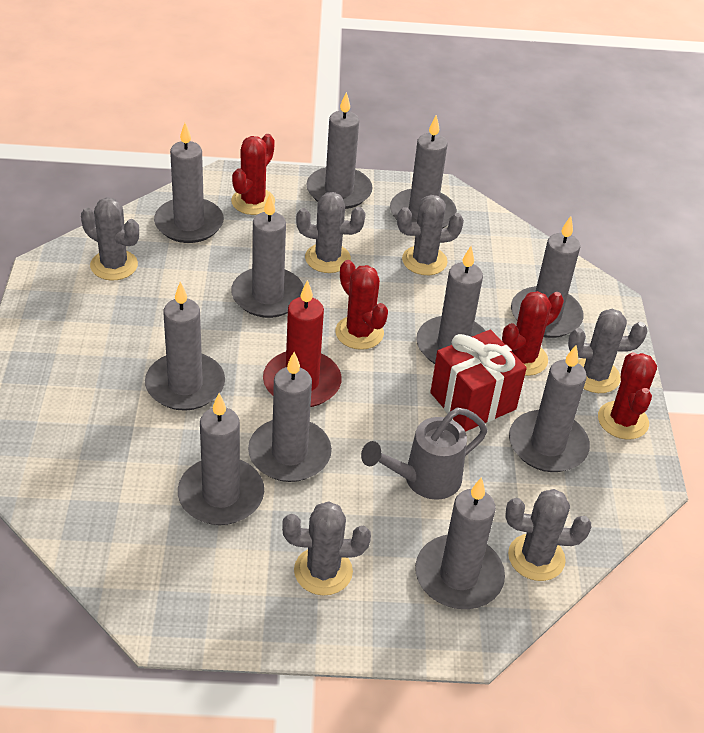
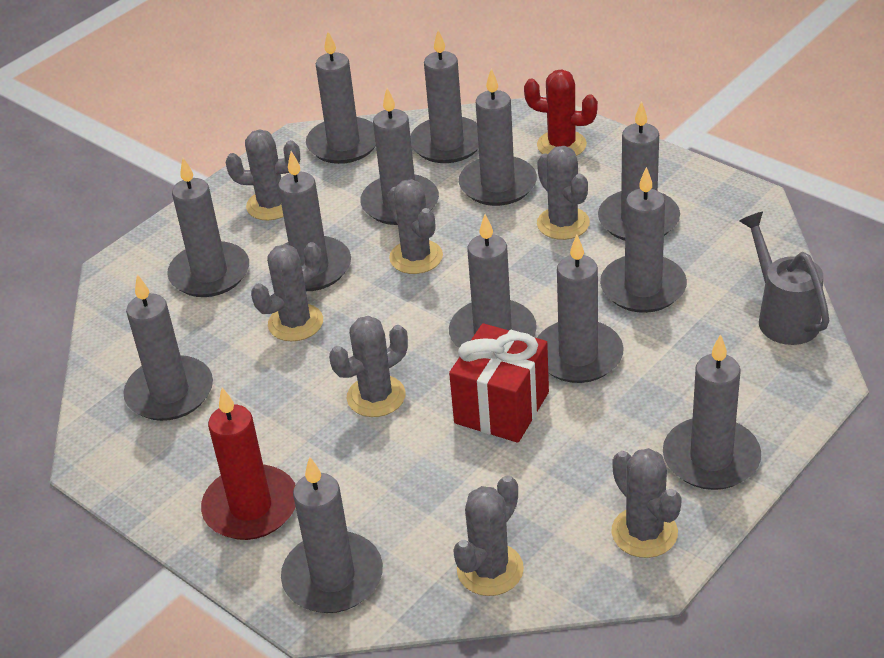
grey cactus: [81,197,139,280] [282,501,371,595] [296,192,366,273] [397,195,464,275] [506,489,591,581] [568,309,648,393] = 6 -> [225,130,300,220] [251,242,323,341] [329,316,408,417] [387,179,443,274] [453,475,524,596] [537,146,590,240] [611,448,682,558] = 7
grey candle: [145,282,225,411] [154,123,224,243] [178,393,264,525] [231,194,304,318] [248,352,332,482] [306,92,373,209] [390,115,457,229] [415,477,505,609] [416,246,486,364] [509,345,590,472] [511,216,584,338] = 11 -> [123,274,213,421] [167,158,249,297] [278,151,351,291] [281,456,383,613] [306,32,376,164] [360,88,439,225] [410,30,479,163] [449,214,537,348] [459,68,537,206] [537,235,623,383] [598,101,680,241] [600,167,687,313] [663,334,761,490] = 13
red cactus: [231,134,275,215] [335,260,388,350] [502,291,564,376] [598,352,657,440] = 4 -> [524,69,598,156] = 1

